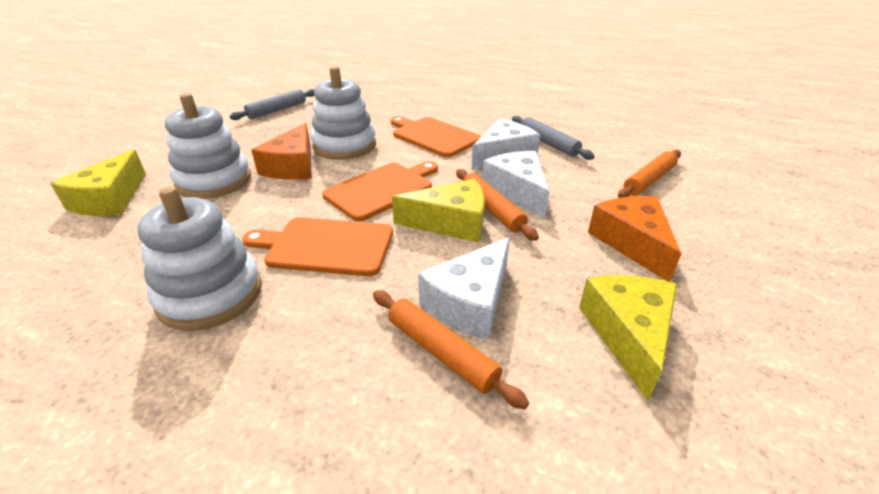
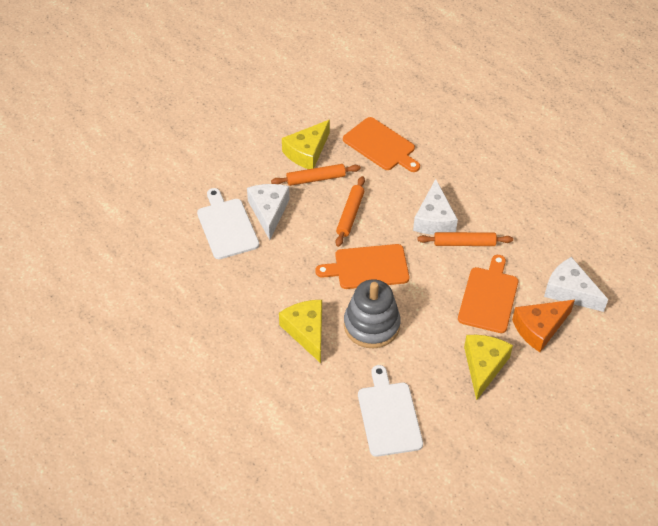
grey rolling pin: [229,89,314,120] [512,116,595,160] = 2 -> none = 0
grey stacking toy: none = 0 -> [344,279,401,349] = 1
orange cheese: [251,123,312,180] [588,196,681,282] = 2 -> [512,300,575,352] = 1
white cutting board: none = 0 -> [197,188,259,259] [358,365,423,457] = 2
white stacking toy: [138,186,262,331] [165,93,251,199] [311,66,376,160] = 3 -> none = 0

